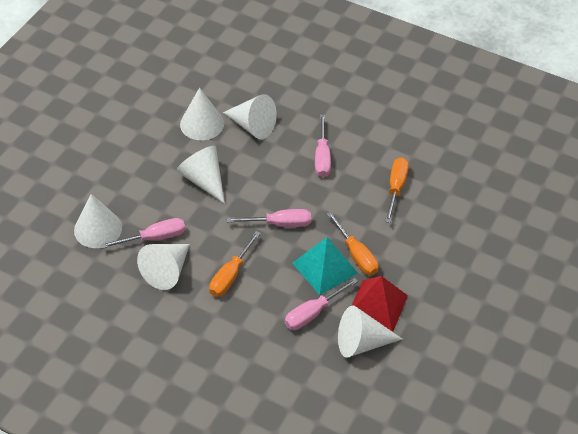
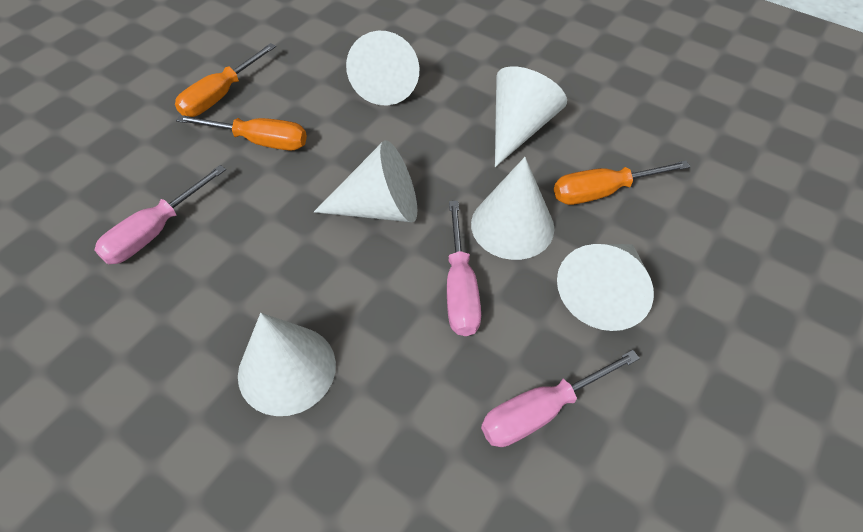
pink screwdriver: [101,218,185,249] [227,209,311,227] [285,278,358,330] [315,115,331,177] = 4 -> [94,165,226,264] [447,201,481,336] [481,350,640,447] = 3
red pyramid: [351,276,408,332] = 1 -> none = 0
turquoise pyramid: [293,237,358,295] = 1 -> none = 0

